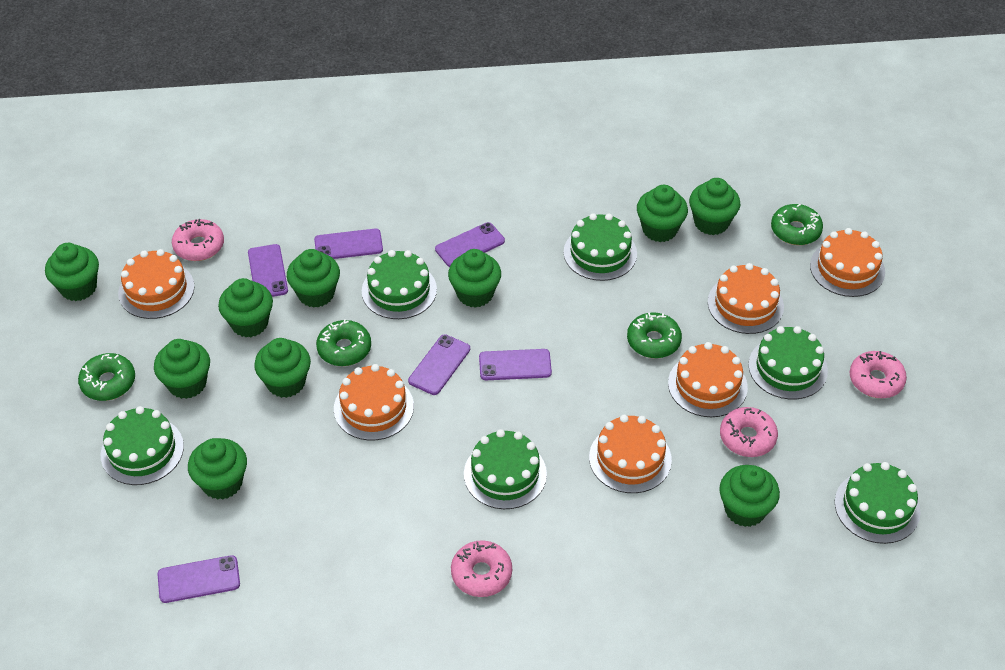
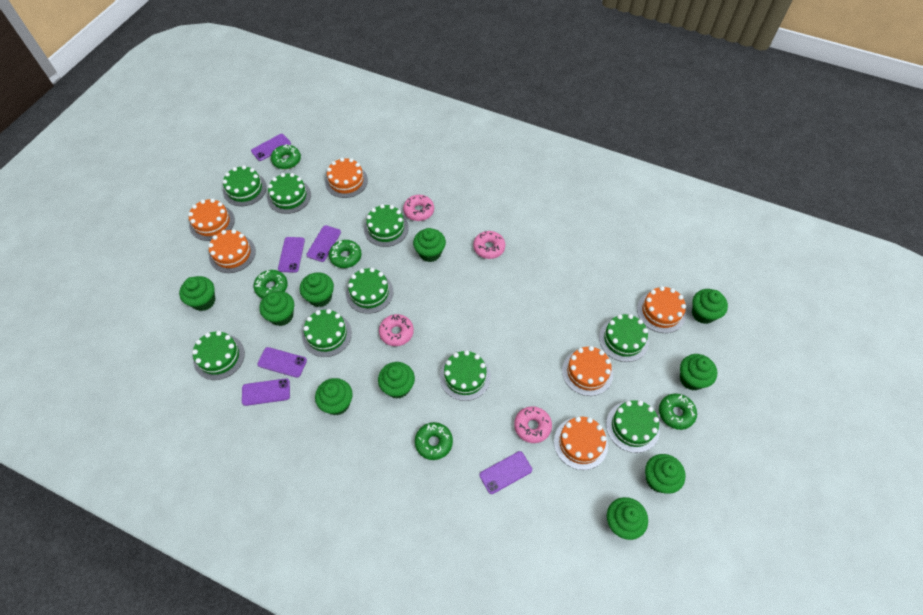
green cake: [101,406,184,485] [362,250,437,319] [464,429,547,509] [564,213,637,281] [748,326,828,400] [835,462,920,544] = 6 -> [192,331,245,380] [223,165,267,206] [267,173,311,214] [302,309,352,357] [346,268,393,314] [364,204,409,247] [440,350,491,401] [599,314,649,362] [606,400,660,453] = 9
green donut: [78,353,135,401] [316,319,371,366] [627,312,682,358] [771,204,823,245] = 4 -> [253,270,288,299] [271,144,301,169] [329,240,362,268] [415,422,453,460] [659,394,697,430] = 5

